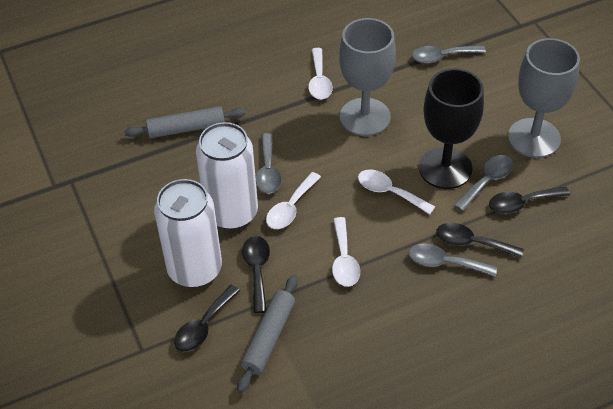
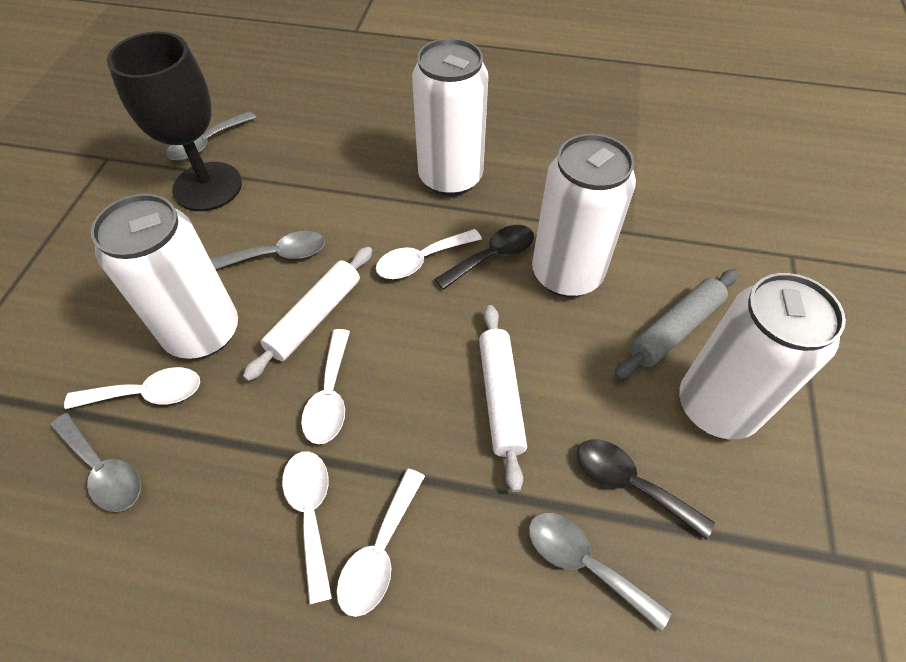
black spoon: [174,285,240,352] [242,236,270,313] [437,223,524,258] [489,186,570,214] = 4 -> [435,225,534,290] [577,439,715,540] = 2
grey goblet: [339,18,396,136] [508,38,580,158] = 2 -> none = 0
grey rolling pin: [124,106,246,138] [237,275,298,393] = 2 -> [614,269,739,379] = 1
white can: [154,179,222,288] [196,122,258,230] = 2 -> [91,194,238,359] [412,38,488,196] [532,134,636,297] [679,273,846,439] = 4
white rolling pin: none = 0 -> [243,247,372,381] [479,305,527,492] = 2
white spoon: [266,172,321,229] [308,48,333,99] [332,217,360,287] [358,170,435,215] = 4 -> [64,367,200,409] [282,451,332,605] [301,329,350,444] [337,468,425,617] [376,229,482,279] = 5

